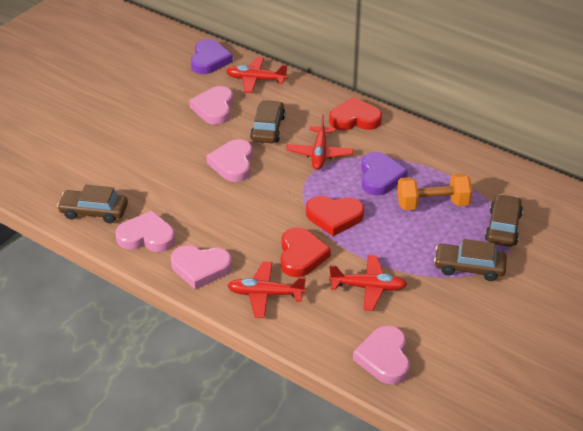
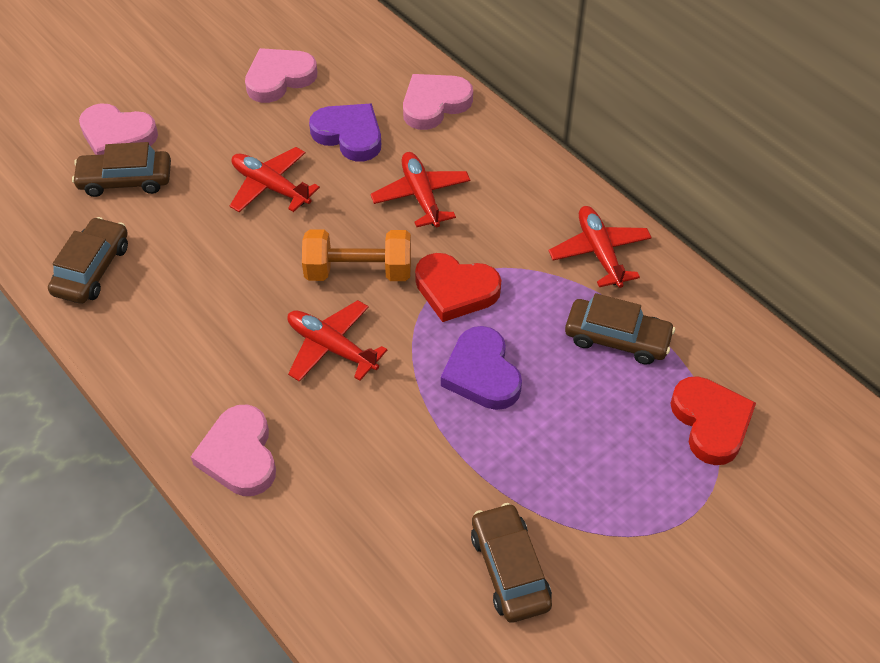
pink heart: [115,210,175,252] [171,245,232,290] [189,86,233,125] [206,139,253,182] [353,326,410,385] = 5 -> [79,103,158,155] [191,405,276,496] [245,48,317,103] [403,74,473,130] = 4
red heart: [281,227,331,277] [306,196,364,236] [329,97,382,131] = 3 -> [415,253,501,322] [670,376,756,465] = 2

